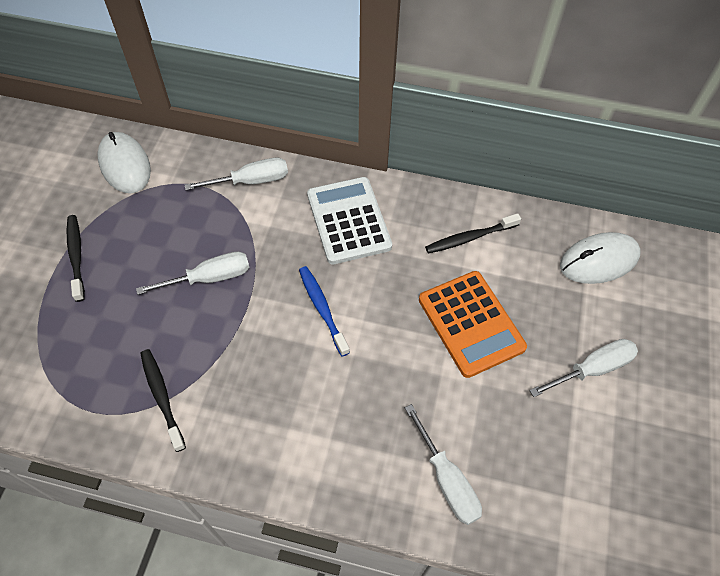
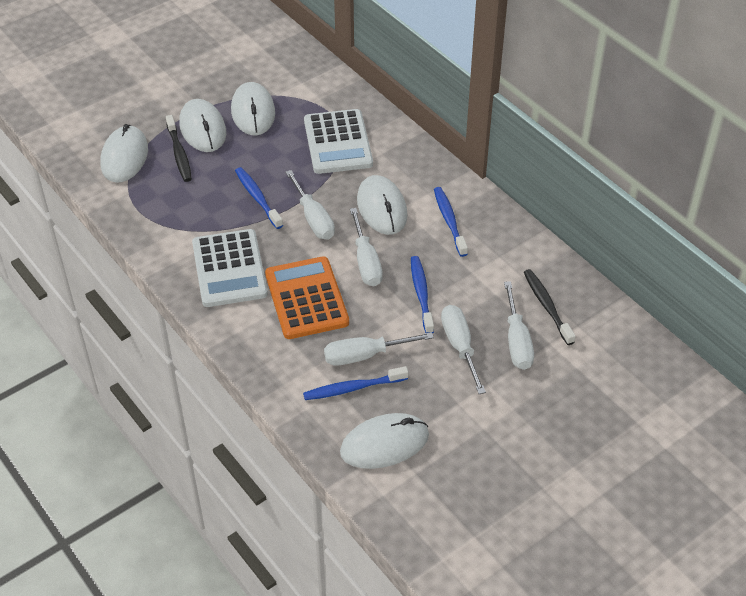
black toothbrush: [67,215,85,302] [140,349,186,452] [425,213,521,254] = 3 -> [166,115,192,182] [524,269,576,345] = 2
blue toothbrush: [299,266,350,356] = 1 -> [235,167,283,229] [303,366,408,400] [411,256,434,333] [434,187,468,257] = 4
white calculator: [307,177,392,264] = 1 -> [192,229,268,307] [304,109,373,174] = 2
white mouse: [97,132,151,193] [560,232,641,284] = 2 -> [100,124,148,183] [179,99,226,152] [231,82,275,136] [340,413,429,469] [357,175,408,235] = 5
white screwdriver: [136,252,250,295] [185,158,288,190] [405,404,482,525] [529,339,638,397] = 4 -> [285,170,335,240] [324,332,434,366] [350,208,383,286] [441,305,486,394] [504,281,534,370] = 5

